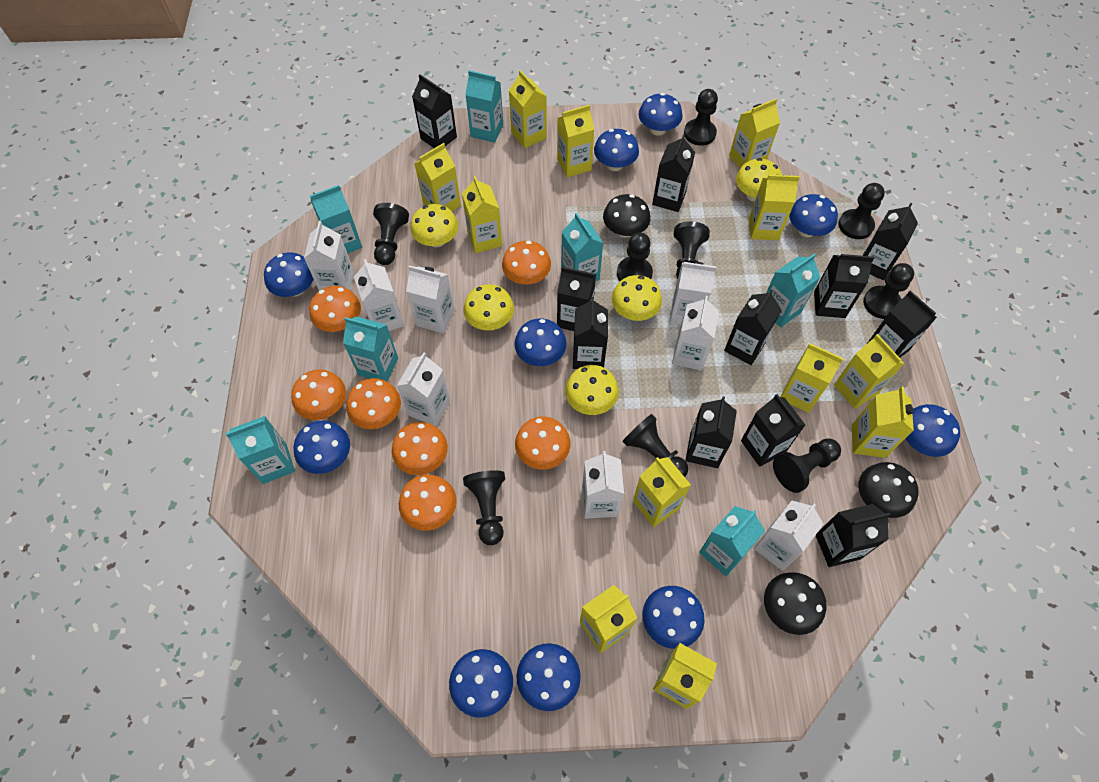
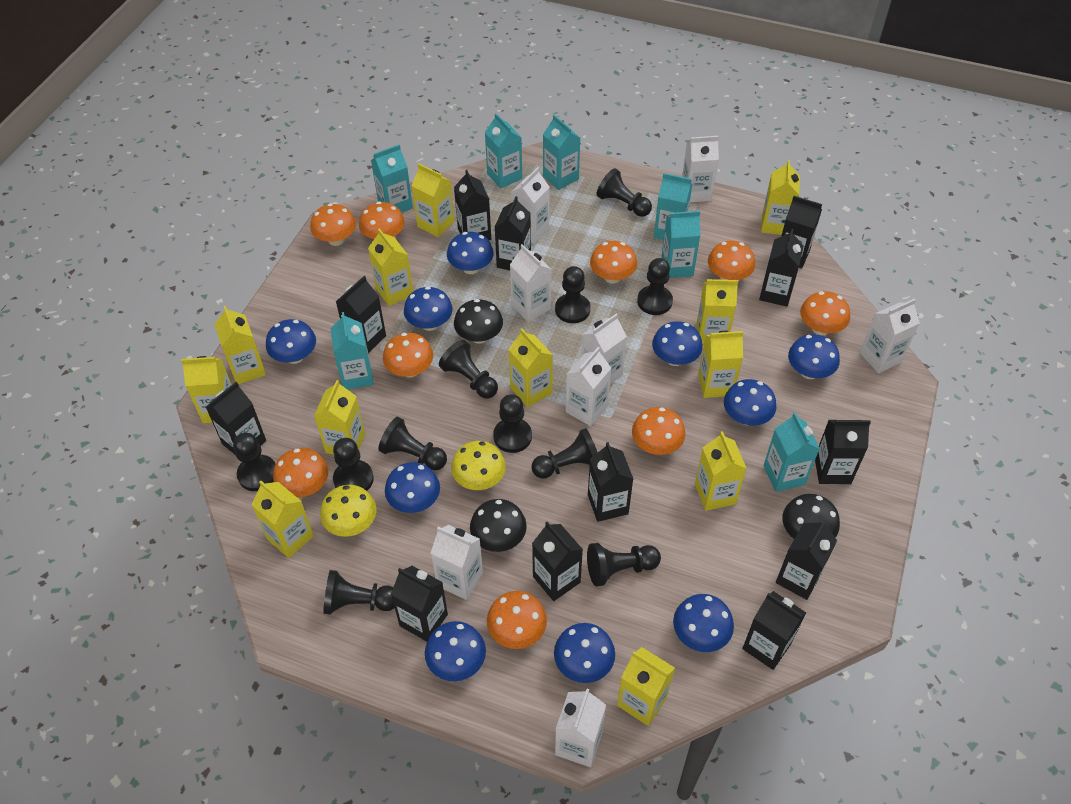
black carton: [412,74,457,148] [557,267,596,331] [573,297,608,369] [652,134,695,212] [686,397,737,468] [724,290,781,365] [741,394,805,467] [814,254,874,318] [816,504,891,567] [863,203,918,280] [868,291,937,358] = 11 -> [206,382,266,454] [336,276,386,353] [391,566,448,642] [454,170,491,240] [495,196,531,270] [532,521,583,601] [588,442,633,522] [742,591,806,670] [759,229,804,306] [776,519,837,600] [781,196,822,268] [815,420,871,484] = 12
black pawn: [373,203,409,265] [463,470,505,545] [617,232,653,281] [623,414,688,477] [674,221,710,279] [684,89,718,146] [773,438,841,493] [838,183,885,239] [863,263,914,319] = 9 -> [233,433,275,491] [323,570,395,615] [333,438,374,491] [378,417,447,470] [439,340,498,399] [493,394,532,453] [531,428,598,479] [555,266,590,323] [587,543,661,587] [597,168,652,217] [637,258,673,315] = 11
orange mushroom: [291,369,346,420] [309,286,361,332] [346,378,401,429] [392,422,448,475] [399,474,457,531] [502,241,551,285] [515,417,571,470] = 7 -> [273,448,328,498] [310,204,356,246] [359,201,405,239] [383,333,433,378] [487,591,547,649] [590,241,637,284] [632,407,686,455] [708,241,755,280] [800,291,850,335] = 9
yellow mushroom: [410,204,458,247] [463,284,514,330] [565,365,619,415] [612,275,662,321] [736,158,782,201] = 5 -> [320,485,376,537] [451,441,506,490] = 2

